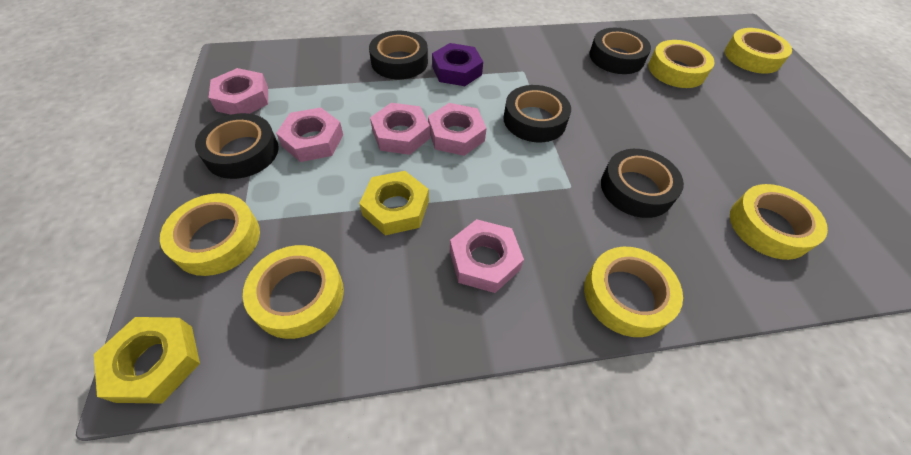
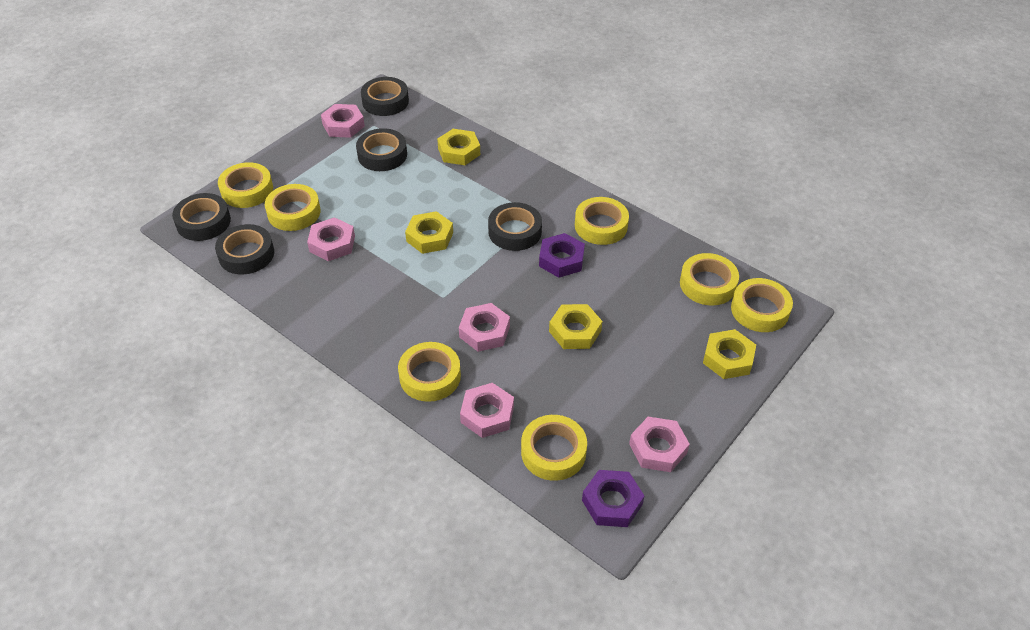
purple nut: [432,43,483,86] = 1 -> [539,233,585,278] [582,470,644,527] = 2
yellow nut: [94,317,200,403] [359,171,429,235] = 2 -> [405,211,453,254] [437,129,480,165] [549,304,602,349] [703,329,756,379] = 4
yellow tape: [160,193,260,276] [243,245,344,339] [584,247,683,337] [648,40,715,88] [725,28,792,74] [730,184,828,260] = 6 -> [218,162,273,208] [265,184,320,231] [398,342,461,402] [521,415,587,481] [575,197,629,245] [680,253,739,305] [731,278,793,332] = 7

